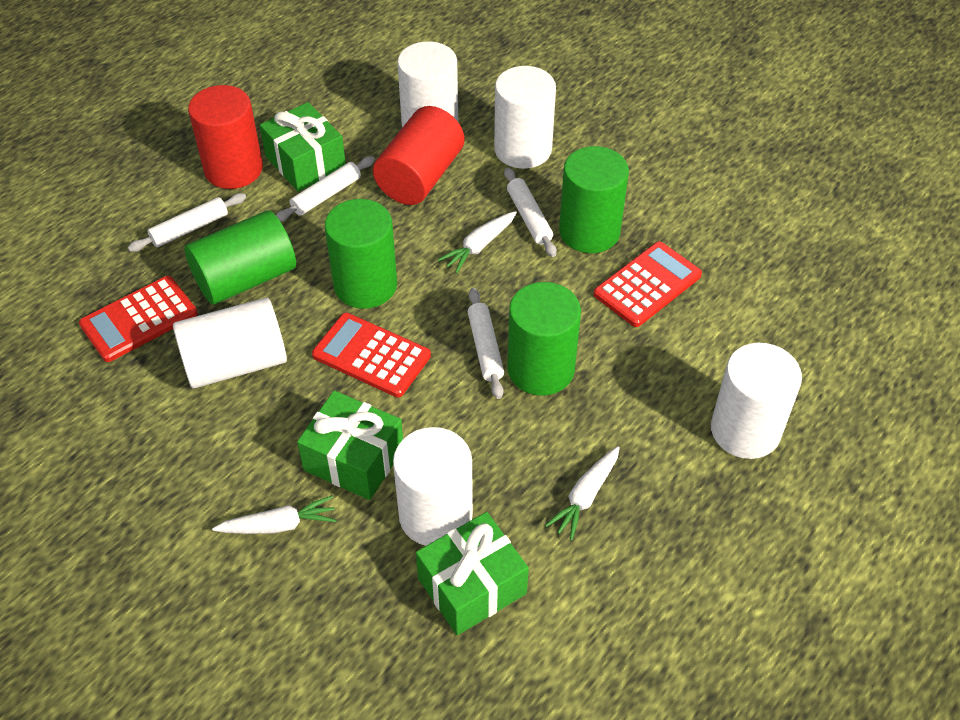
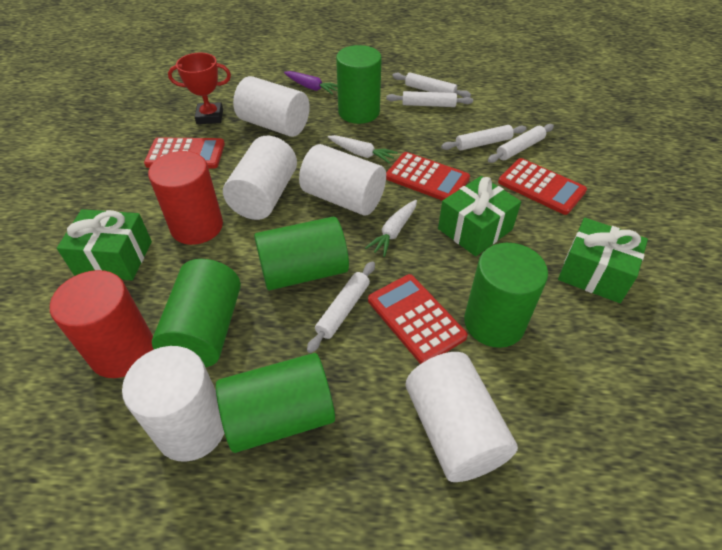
green cylinder: [185,210,296,305] [325,199,397,309] [507,282,581,396] [559,146,629,253] = 4 -> [152,259,241,367] [216,353,335,453] [254,217,349,290] [336,45,382,124] [464,243,548,348] = 5
purple carrot: none = 0 -> [284,71,337,95] = 1
red calculator: [79,276,198,362] [312,313,431,397] [593,241,702,327] = 3 -> [144,137,225,169] [368,274,468,364] [386,152,470,201] [498,158,587,215] = 4
red trophy: none = 0 -> [168,53,231,124] = 1
white carrot: [212,495,337,534] [438,211,517,273] [545,446,620,541] = 3 -> [328,135,398,164] [365,200,417,257] = 2
white rolling pin: [128,193,246,252] [276,156,375,222] [468,288,504,399] [504,167,557,257] = 4 -> [307,261,375,353] [386,91,473,107] [392,72,471,98] [441,125,527,150] [488,124,554,163] = 5

